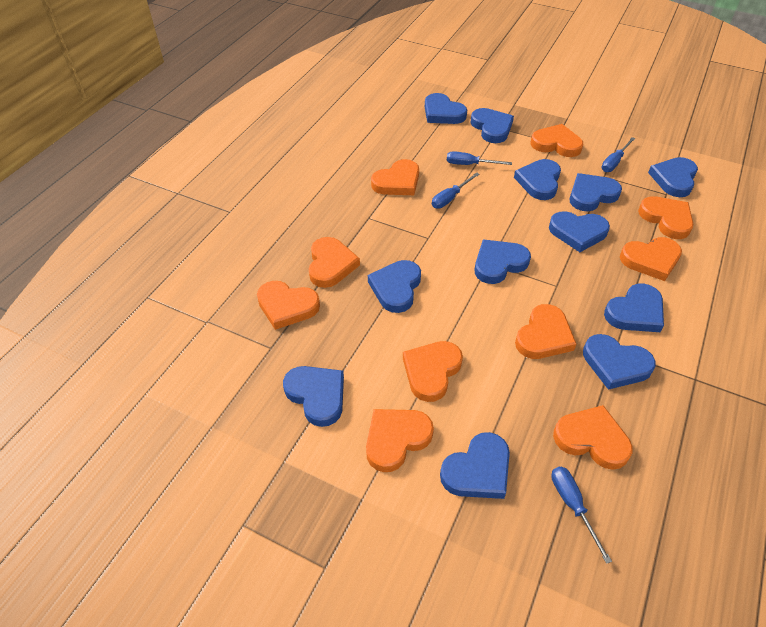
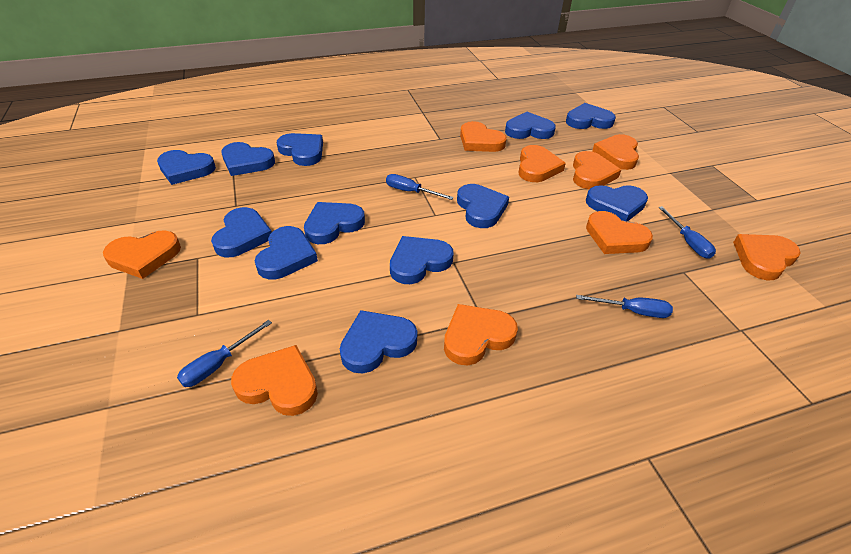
orange heart: [257,281,320,330] [309,237,360,288] [366,409,434,472] [371,159,419,195] [403,341,463,402] [515,304,576,359] [531,124,583,157] [553,405,633,470] [620,237,682,281] [638,196,693,239] = 10 -> [103,230,181,279] [231,345,318,416] [444,304,518,365] [460,121,507,152] [518,145,566,182] [573,151,621,189] [586,211,653,254] [592,134,639,170] [733,234,801,280] = 9

